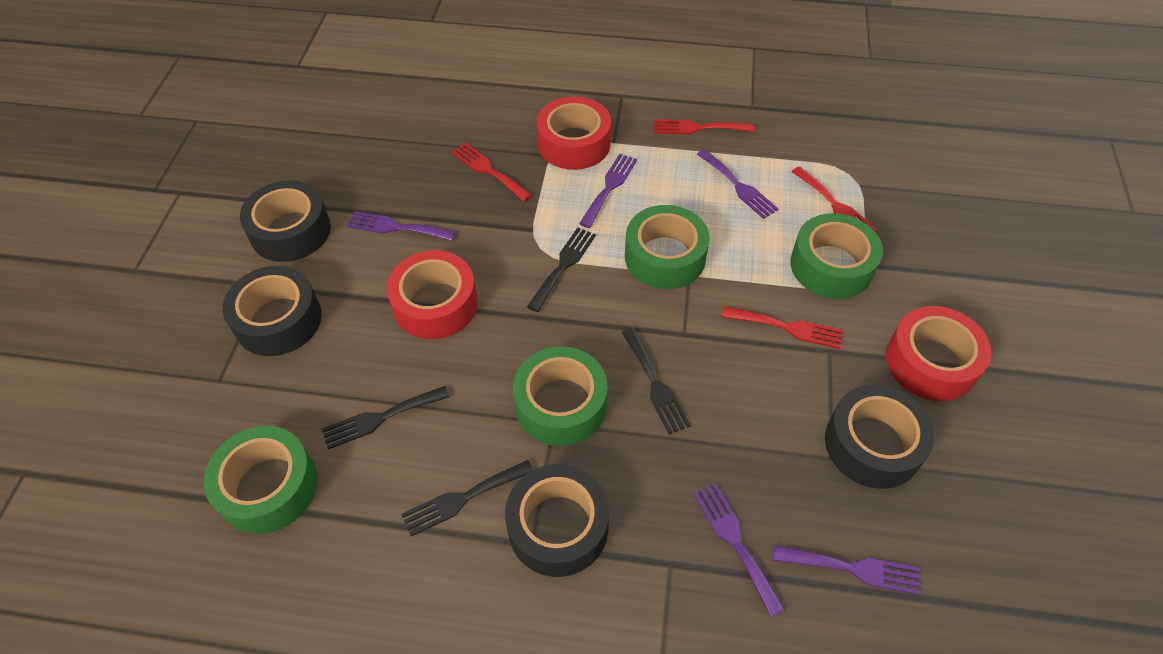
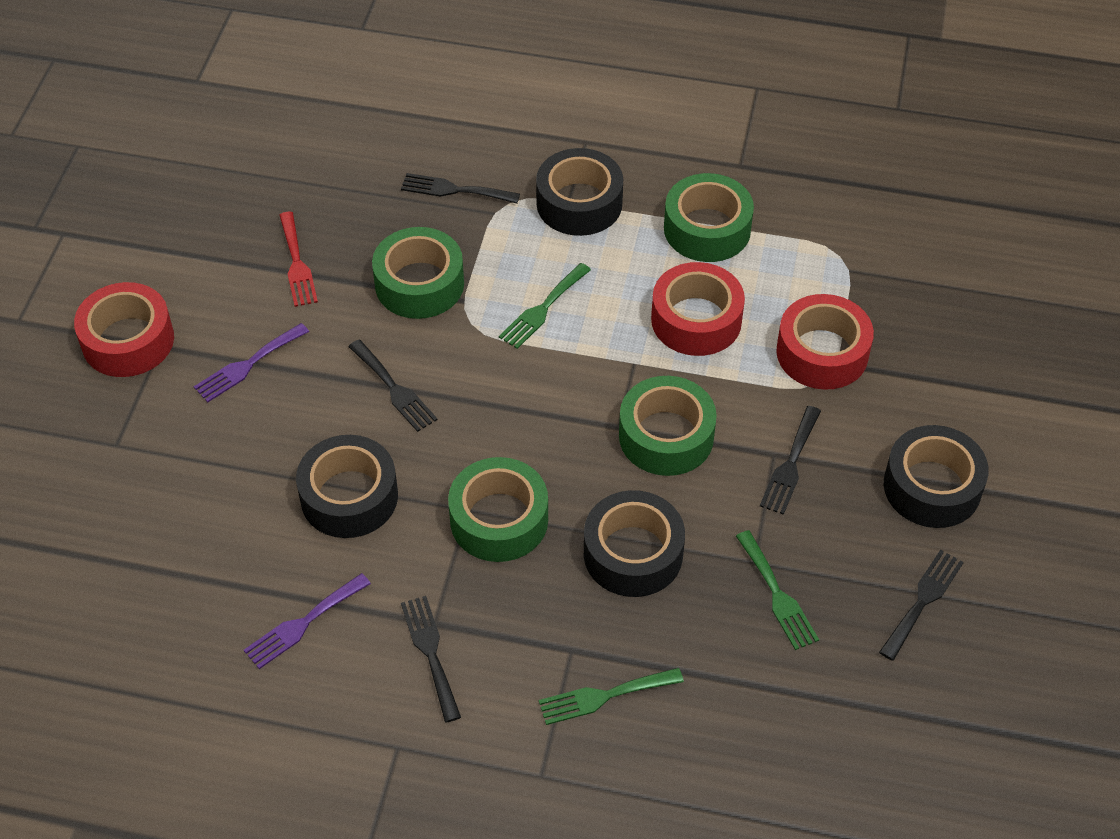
black fork: [322,386,450,450] [402,460,533,536] [527,227,596,312] [622,328,691,434] = 4 -> [348,339,438,432] [401,173,520,204] [401,596,461,723] [760,406,821,515] [879,550,964,661] = 5
green fork: none = 0 -> [499,263,591,349] [539,668,684,725] [736,530,819,650] = 3
purple fork: [347,211,456,241] [579,154,637,228] [694,483,785,617] [697,149,779,219] [774,545,920,595] = 5 -> [194,323,309,402] [244,573,371,669] = 2
red fork: [451,143,532,202] [654,119,755,134] [722,306,843,349] [791,166,878,232] = 4 -> [279,212,318,307] = 1

